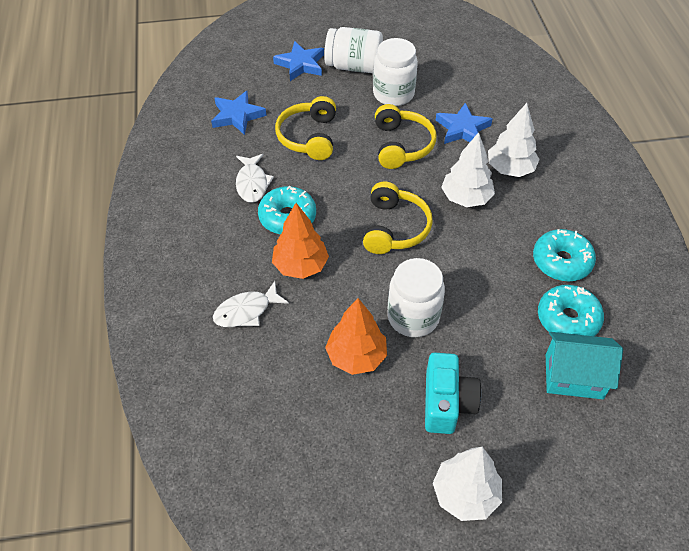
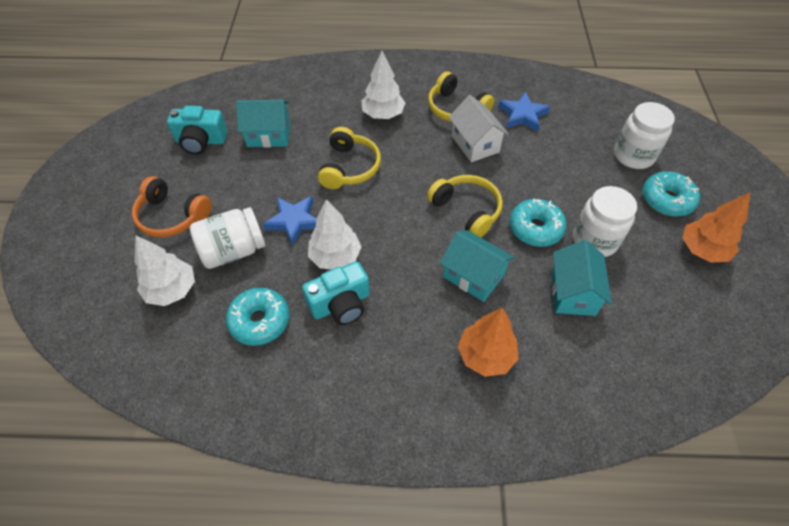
blue star: [211,91,267,135] [273,41,324,81] [436,103,493,144] = 3 -> [263,196,317,246] [498,92,550,132] = 2
orange headphones: none = 0 -> [132,176,212,237] = 1
turquoise camera: [425,352,481,434] = 1 -> [167,106,227,155] [302,261,370,325] = 2
turquoise house: [546,332,623,399] = 1 -> [236,100,290,147] [440,230,514,302] [552,240,612,316] = 3
white fish: [213,281,289,327] [236,154,274,203] = 2 -> none = 0
white house: none = 0 -> [449,95,509,162] = 1

